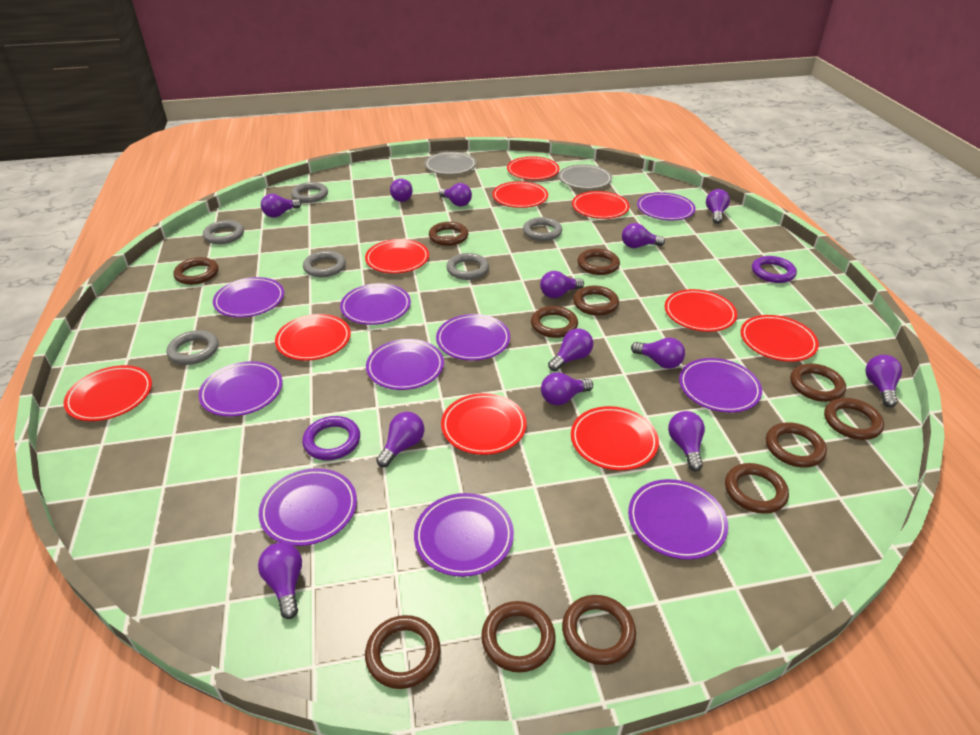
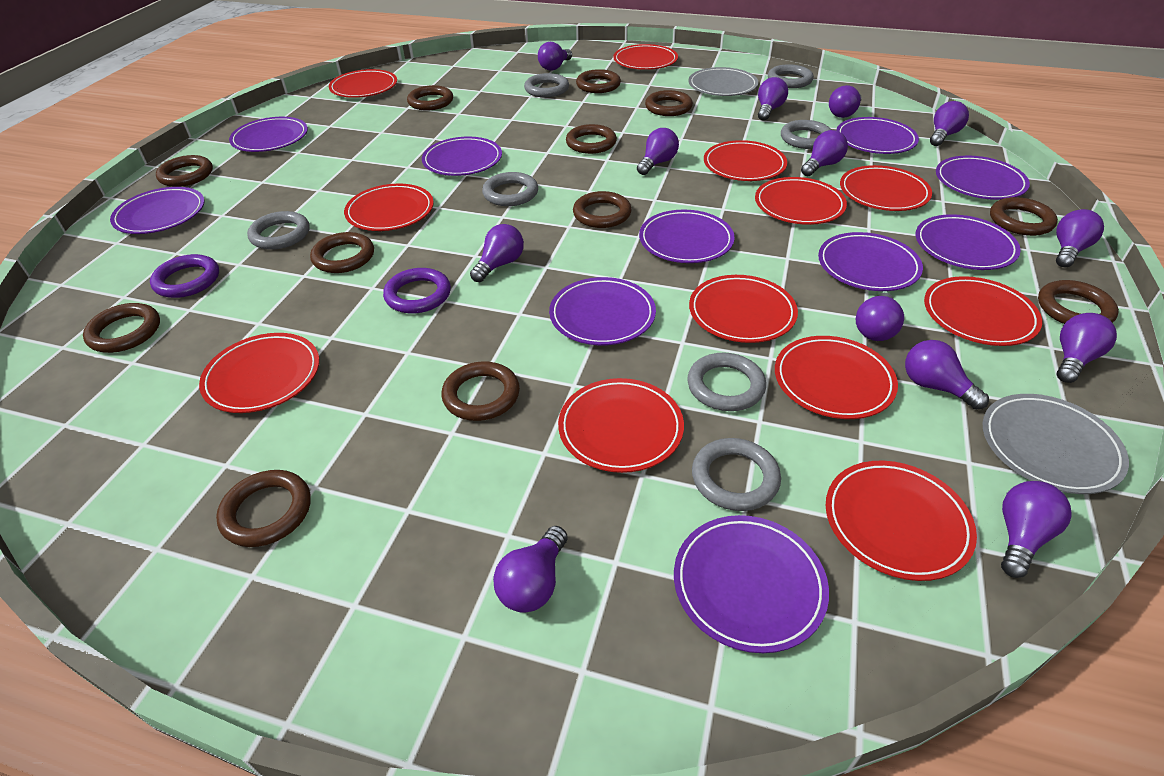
grey ring: [167,330,219,365] [203,220,244,244] [291,182,328,203] [303,251,346,277] [447,253,489,280] [523,217,562,241] = 6 -> [247,211,310,250] [482,172,538,206] [524,73,569,97] [687,353,766,411] [692,438,781,511] [768,64,814,88] [781,120,831,149] = 7
red plate: [64,365,152,421] [275,314,351,361] [365,239,429,273] [441,393,527,455] [492,181,548,208] [507,156,559,180] [571,406,659,470] [572,191,630,219] [665,289,737,332] [741,315,819,362] = 10 -> [199,333,319,413] [329,69,397,98] [344,184,434,231] [558,378,684,473] [613,44,678,70] [689,275,798,343] [704,140,787,181] [755,177,847,225] [775,336,898,419] [826,461,977,581] [840,165,932,211] [924,276,1042,346] = 12

